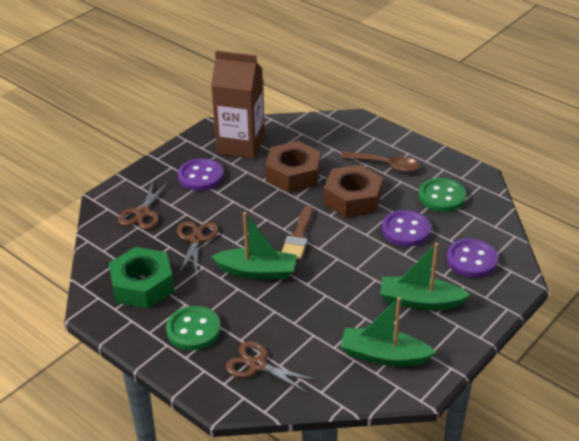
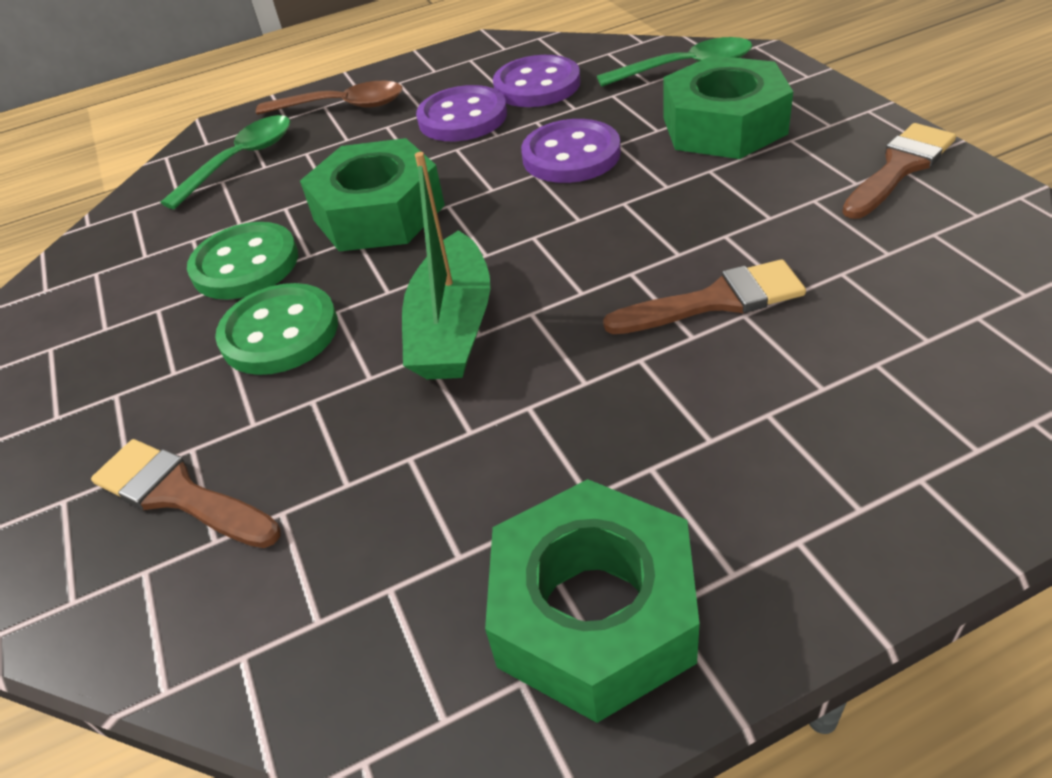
brown brush: [282,206,313,259] = 1 -> [91,439,281,548] [603,259,806,334] [842,123,956,219] = 3
brown carton: [211,50,265,159] = 1 -> none = 0
brown nut: [265,141,321,193] [324,164,383,218] = 2 -> none = 0
brown scissors: [118,182,168,229] [177,221,218,275] [226,341,316,393] = 3 -> none = 0
green boat: [211,212,297,279] [340,297,436,366] [380,243,470,310] = 3 -> [402,152,490,379] = 1
green nut: [109,247,174,309] = 1 -> [300,138,445,251] [485,479,700,723] [663,55,793,159] = 3
green spoon: none = 0 -> [161,115,290,209] [597,37,752,87] = 2

